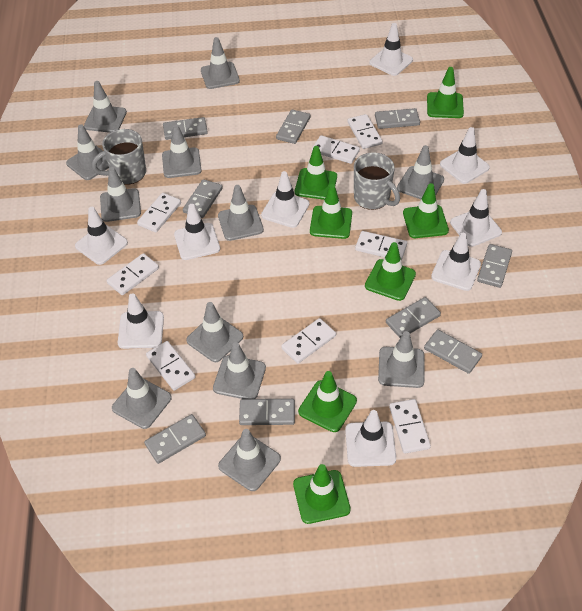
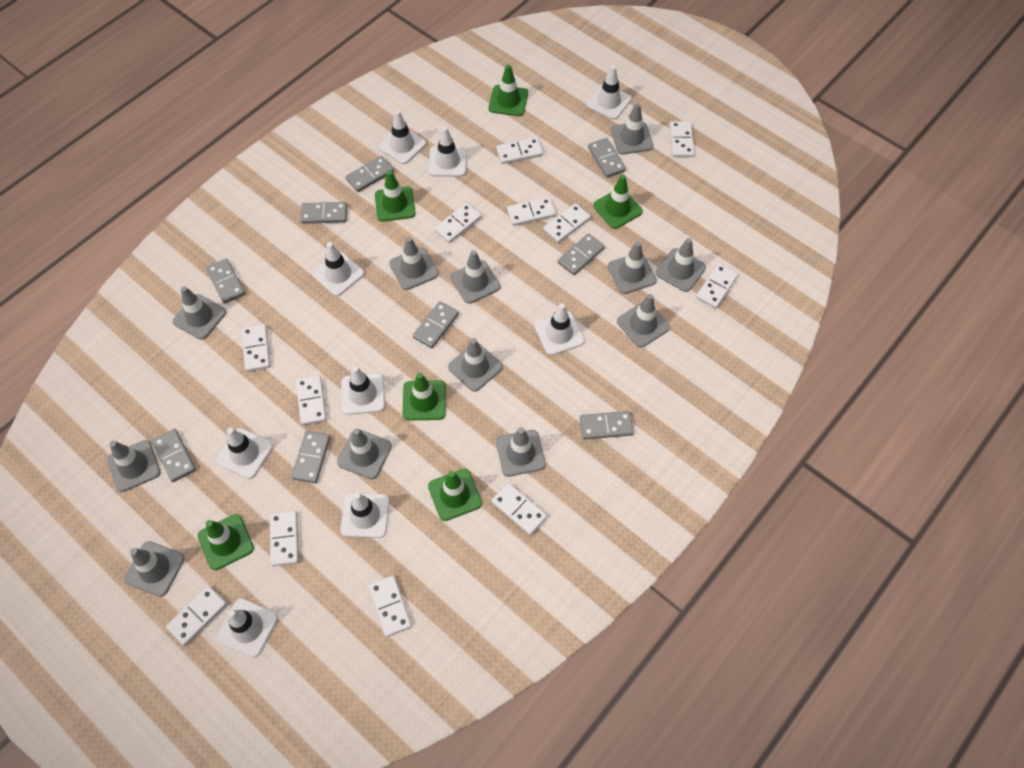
green traffic cone: [293,464,351,524] [295,146,337,200] [298,371,357,432] [310,184,352,239] [365,242,416,301] [403,183,449,238] [427,67,464,118] = 7 -> [198,514,254,570] [375,170,416,222] [403,373,446,420] [428,469,482,521] [489,64,528,116] [593,175,643,229] = 6
grey mug: [92,129,146,185] [354,153,400,210] = 2 -> none = 0
white domino: [107,253,159,295] [137,193,181,232] [146,341,195,391] [281,318,336,363] [312,135,360,164] [347,114,383,149] [355,231,407,260] [389,399,431,453] = 8 -> [166,586,227,646] [242,324,270,372] [270,511,299,566] [296,375,326,425] [368,575,412,637] [434,203,482,243] [491,483,547,535] [496,137,543,164] [507,197,556,226] [543,203,591,243] [670,121,694,157] [696,263,738,308] = 12

